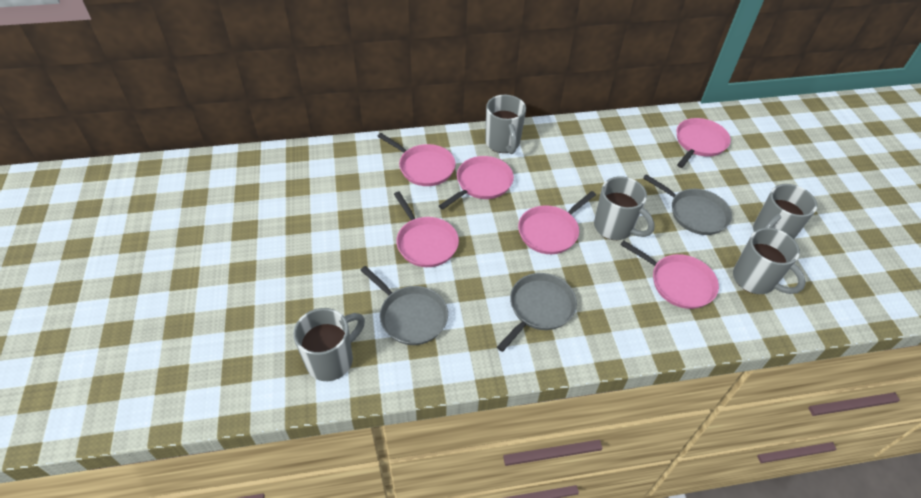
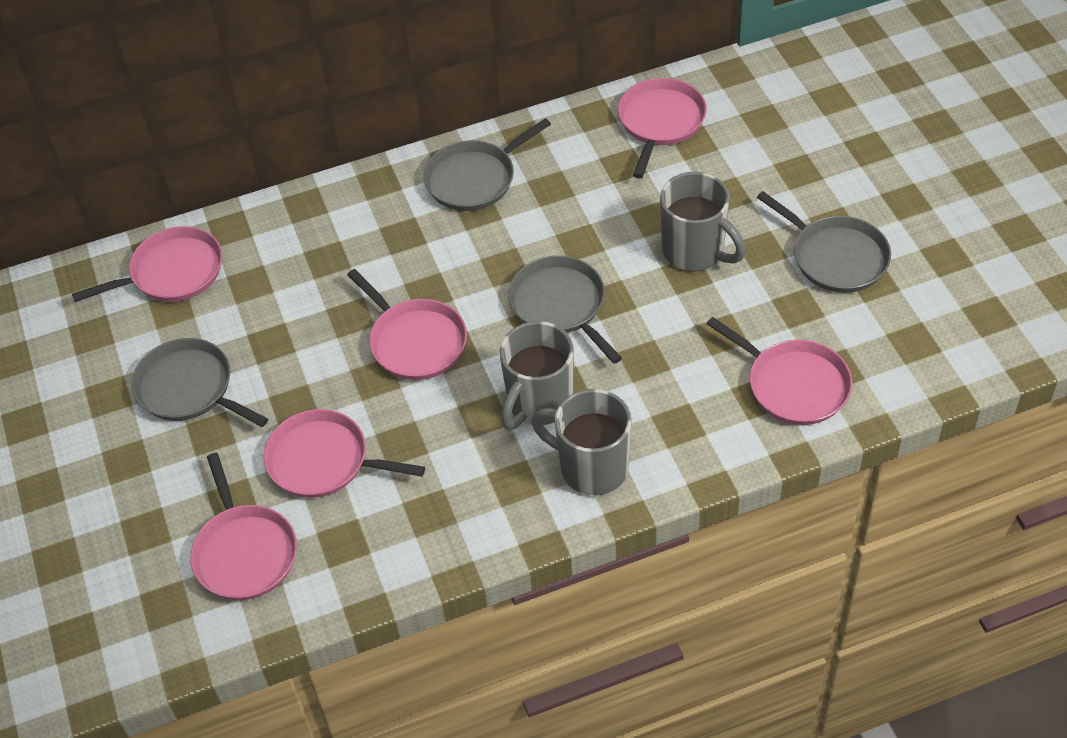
grey mug: [293,308,365,381] [485,95,526,154] [594,176,655,240] [733,228,806,294] [753,184,817,239] = 5 -> [500,321,574,430] [531,389,632,495] [660,172,746,271] = 3
grey pan: [361,266,448,345] [497,273,577,352] [643,174,732,235] = 3 -> [132,338,268,427] [423,118,551,211] [508,256,622,364] [757,191,891,293] = 4

